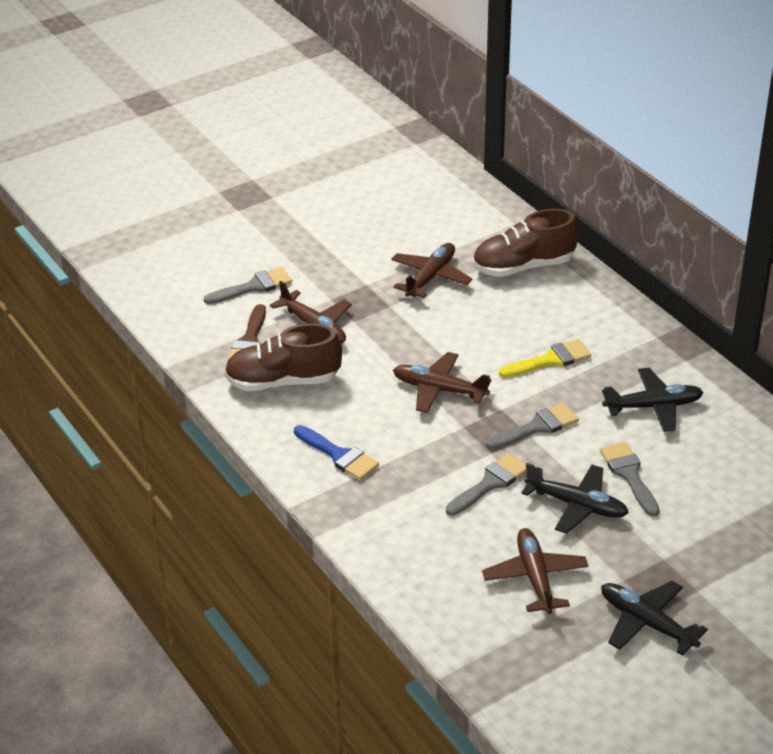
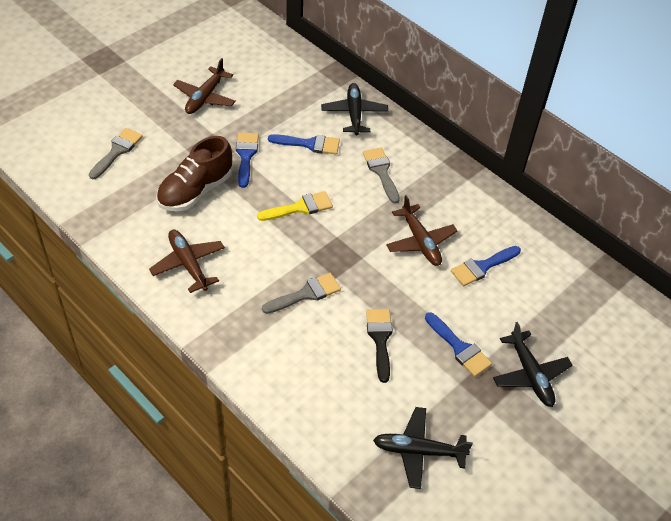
black brush: none = 0 -> [366,309,393,383] = 1
blue brush: [294,425,379,480] = 1 -> [236,132,259,188] [268,134,340,154] [425,312,492,377] [451,246,521,286] = 4
brown brush: [228,304,266,360] = 1 -> none = 0
brown plane: [270,281,352,344] [391,243,472,298] [393,352,492,413] [482,528,588,614] = 4 -> [149,230,225,293] [173,58,236,114] [386,195,457,266] = 3
brown shoe: [224,323,342,391] [473,209,578,277] = 2 -> [156,136,232,212] = 1
grey brush: [204,267,292,304] [446,453,526,516] [486,403,579,449] [600,442,659,517] = 4 -> [89,128,143,179] [262,273,341,314] [363,148,400,204] = 3

